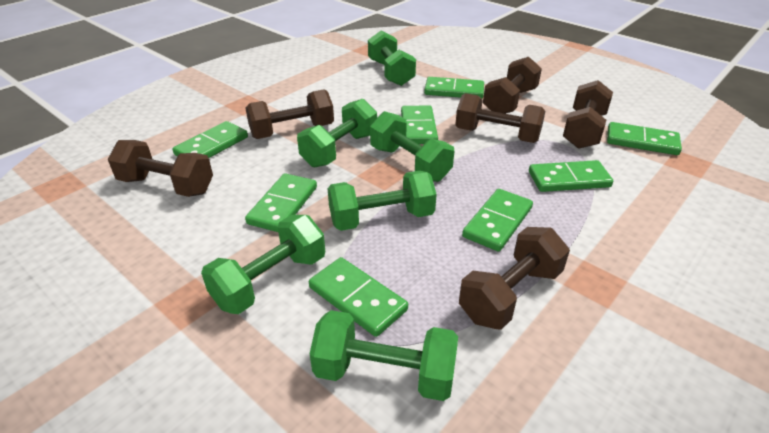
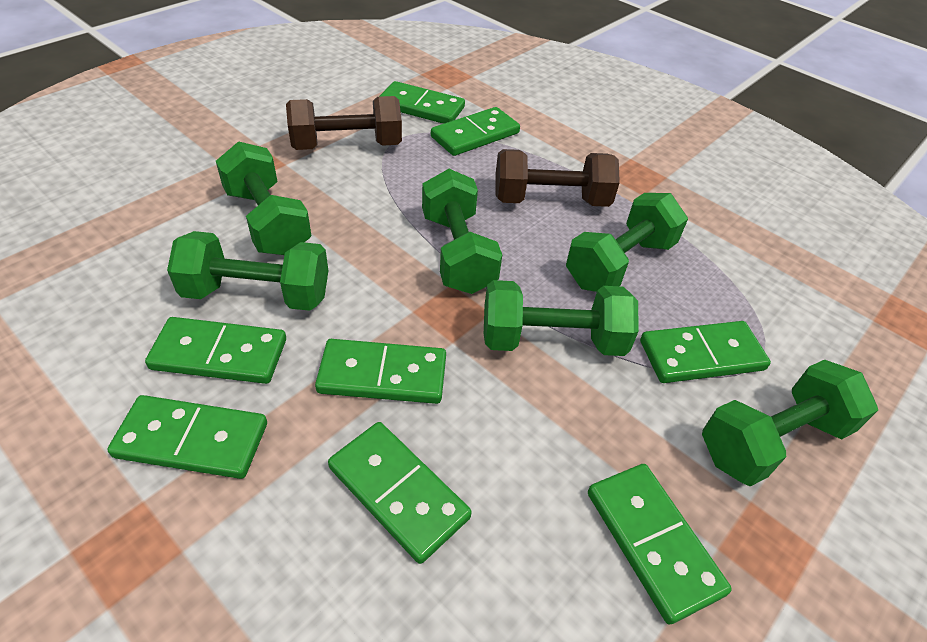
brown dumbbell: [108,140,213,197] [246,89,334,139] [455,93,545,143] [459,227,570,330] [483,57,542,114] [563,80,613,149] = 6 -> [286,96,402,150] [495,149,620,207] = 2

